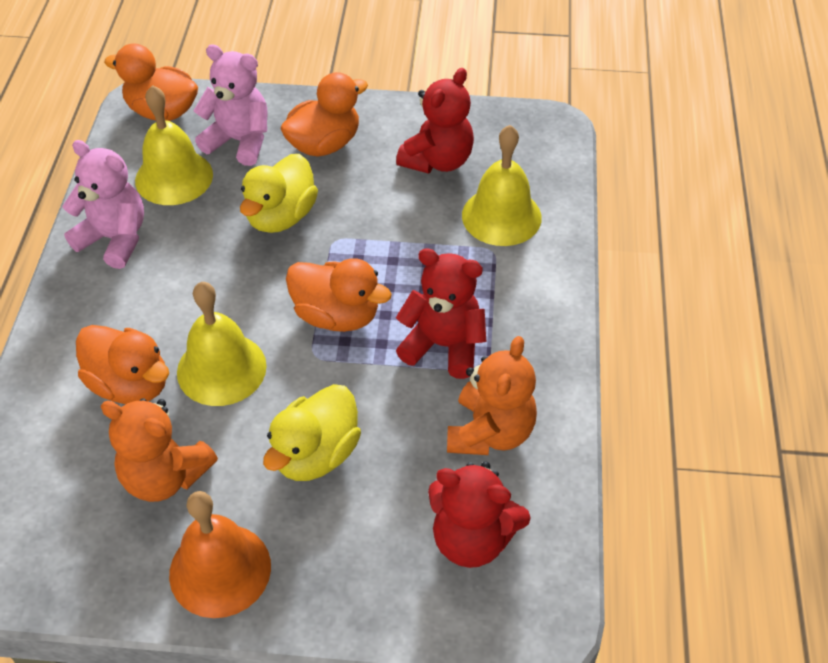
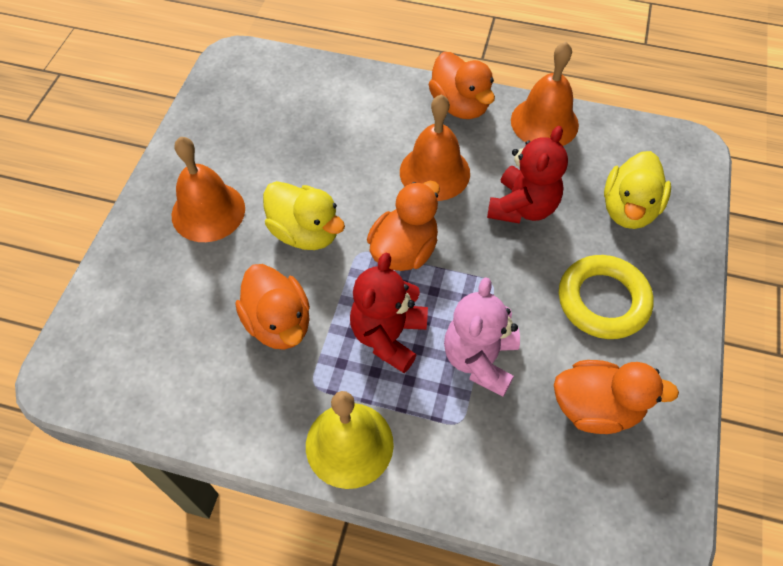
orange bell: [169,491,271,618] = 1 -> [172,137,245,242] [400,95,470,201] [511,42,579,146] = 3
orange teddy bear: [100,398,218,502] [447,336,537,455] = 2 -> none = 0
pink teddy bear: [62,140,144,269] [193,44,268,166] = 2 -> [444,277,520,397] = 1
red teddy bear: [396,68,474,174] [396,248,486,379] [428,462,531,568] = 3 -> [350,253,428,373] [487,126,568,223] = 2
yellow bell: [135,85,213,205] [177,282,267,406] [462,125,542,246] = 3 -> [306,391,394,489] = 1
yellow ring: none = 0 -> [559,255,654,339] = 1

